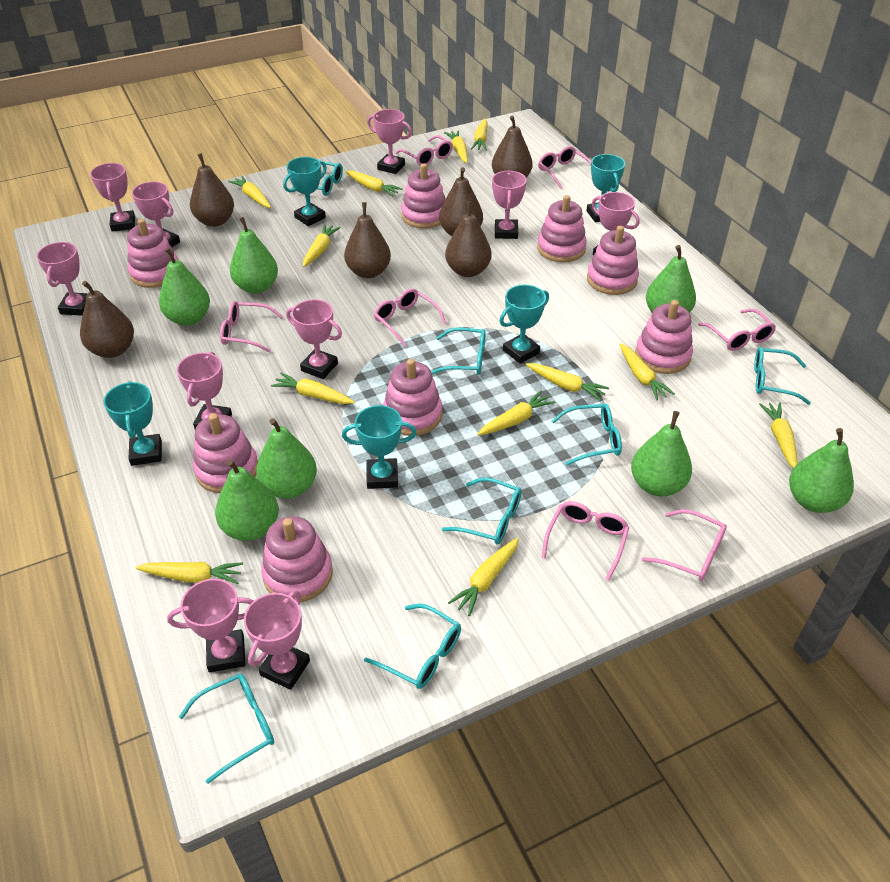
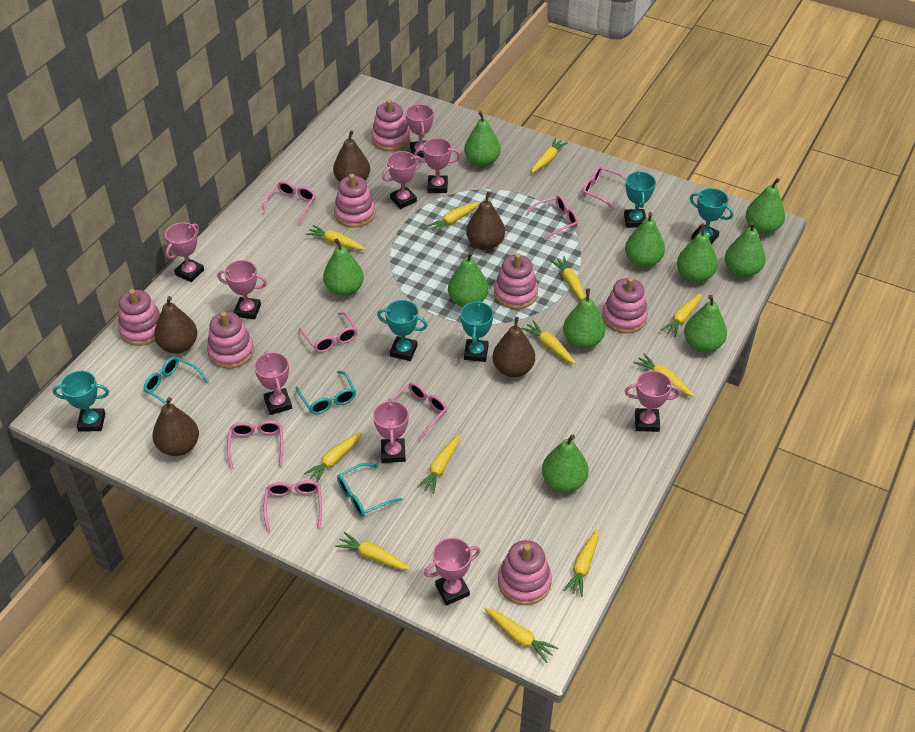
brown pear: [80,281,134,358] [190,153,234,227] [344,202,391,278] [439,167,483,236] [445,201,492,277] [492,115,533,178] = 6 -> [153,397,199,456] [154,296,197,354] [333,130,370,182] [466,192,505,250] [492,317,535,377] = 5
green pear: [159,248,210,326] [215,460,279,541] [230,217,278,294] [256,418,317,499] [631,411,692,496] [646,245,696,313] [789,428,854,513] = 7 -> [323,238,364,296] [448,252,489,307] [464,111,501,167] [542,434,589,492] [563,288,605,349] [625,212,665,268] [677,224,718,283] [684,295,727,353] [725,221,765,278] [746,178,785,234] = 10
pink stacking toy: [127,219,179,288] [193,413,258,493] [261,516,333,602] [383,359,442,436] [401,163,445,229] [537,195,587,263] [587,226,639,295] [635,300,693,374] = 8 -> [118,289,161,346] [207,311,254,369] [334,174,376,228] [371,99,410,151] [494,253,538,309] [498,540,552,605] [602,277,648,334] = 7
pink trophy: [37,242,88,316] [90,163,135,231] [132,182,180,247] [167,579,254,672] [177,352,232,429] [244,591,310,690] [286,299,342,379] [367,109,412,174] [492,171,527,239] [592,192,640,256] = 10 -> [165,222,204,282] [217,260,267,319] [254,351,292,415] [373,399,409,463] [382,151,422,209] [406,104,434,158] [414,138,460,193] [424,538,481,605] [625,371,681,432] = 9
turquoise glasses: [179,673,274,784] [291,162,343,196] [364,604,461,689] [431,327,486,375] [442,477,522,545] [552,403,622,466] [754,347,811,405] = 7 -> [143,356,209,404] [296,371,356,414] [337,463,402,517] = 3

